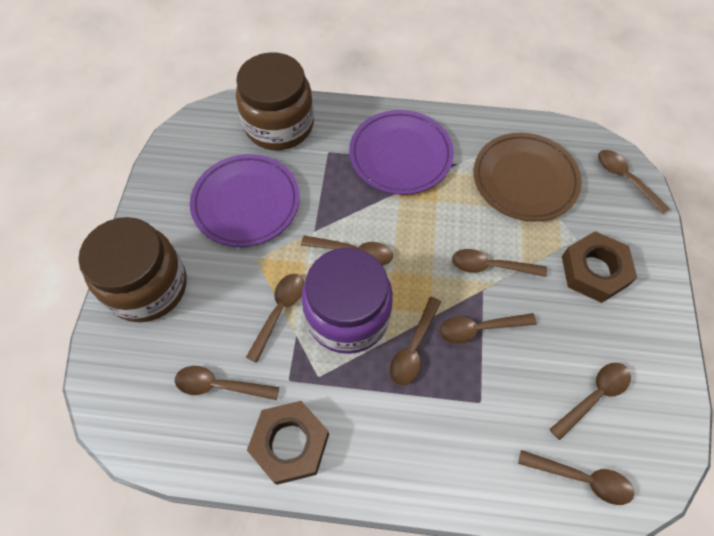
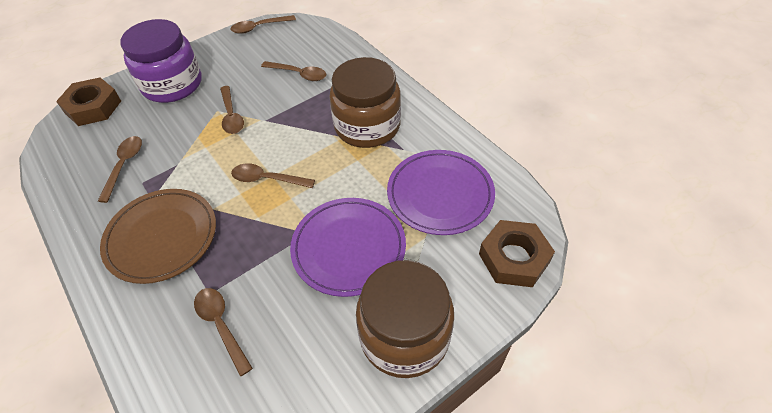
brown spoon: [175,366,279,400] [246,274,304,363] [301,235,393,265] [390,297,441,386] [439,313,537,344] [452,249,547,277] [518,450,634,505] [549,363,631,440] [598,150,670,215] = 9 -> [98,136,142,203] [194,288,253,376] [220,86,244,134] [231,15,296,34] [231,163,315,188] [261,61,326,81] = 6

